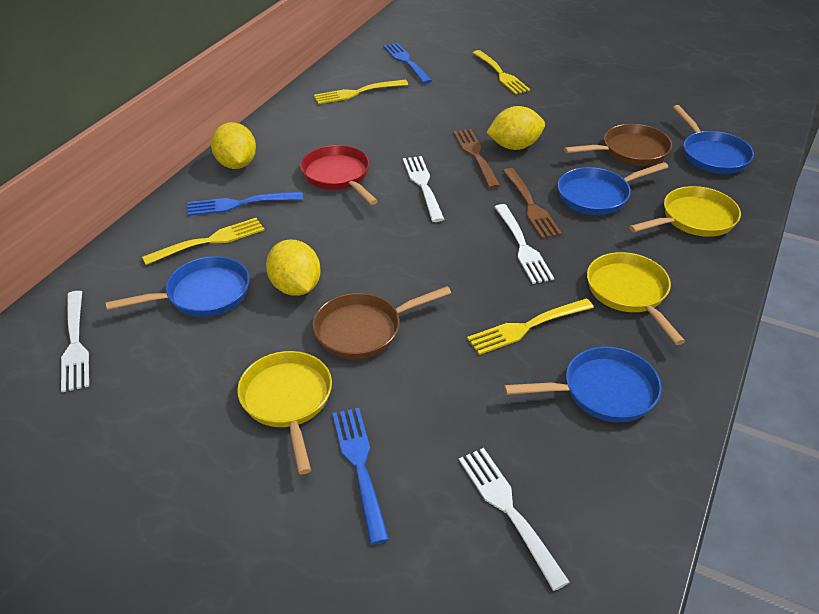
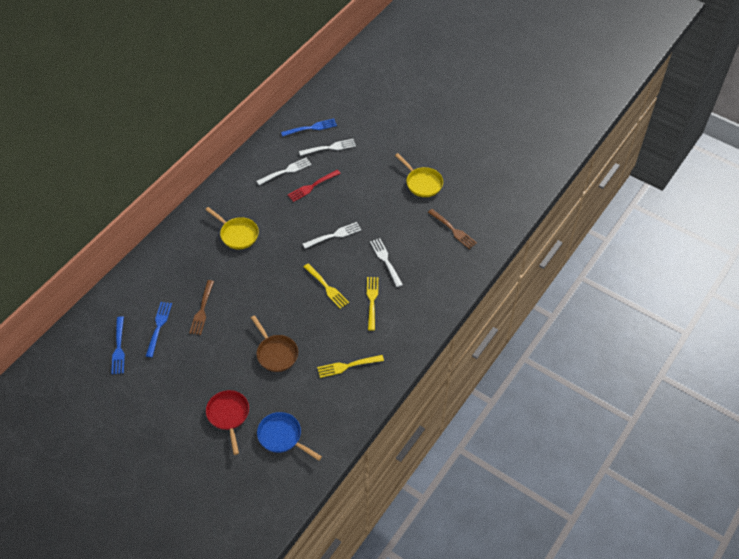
blue pan: [105,256,250,317] [504,347,662,422] [558,162,668,215] [672,105,754,174] = 4 -> [257,412,322,461] = 1
brown pan: [313,286,451,359] [564,124,672,166] = 2 -> [251,315,298,372] = 1
red fork: none = 0 -> [288,170,341,202] = 1
yellow fork: [142,218,264,265] [314,80,408,104] [467,298,594,355] [473,50,530,95] = 4 -> [304,263,349,309] [317,355,384,378] [367,277,378,331] = 3
yellow lemon: [211,122,256,169] [266,239,321,296] [486,106,545,150] = 3 -> none = 0
yellow pan: [237,351,332,474] [587,252,685,345] [629,186,741,237] = 3 -> [205,207,259,250] [395,153,443,197] = 2

